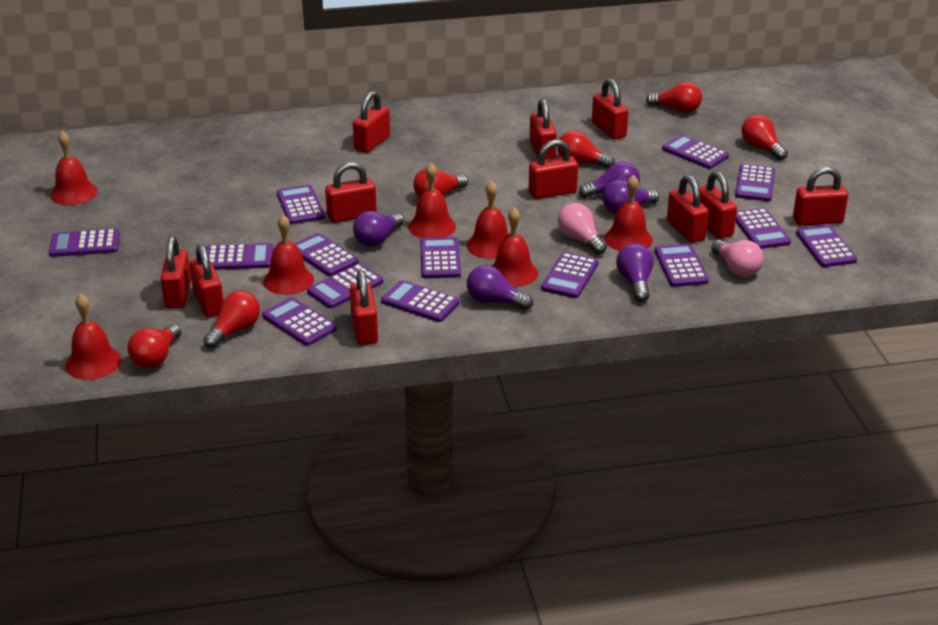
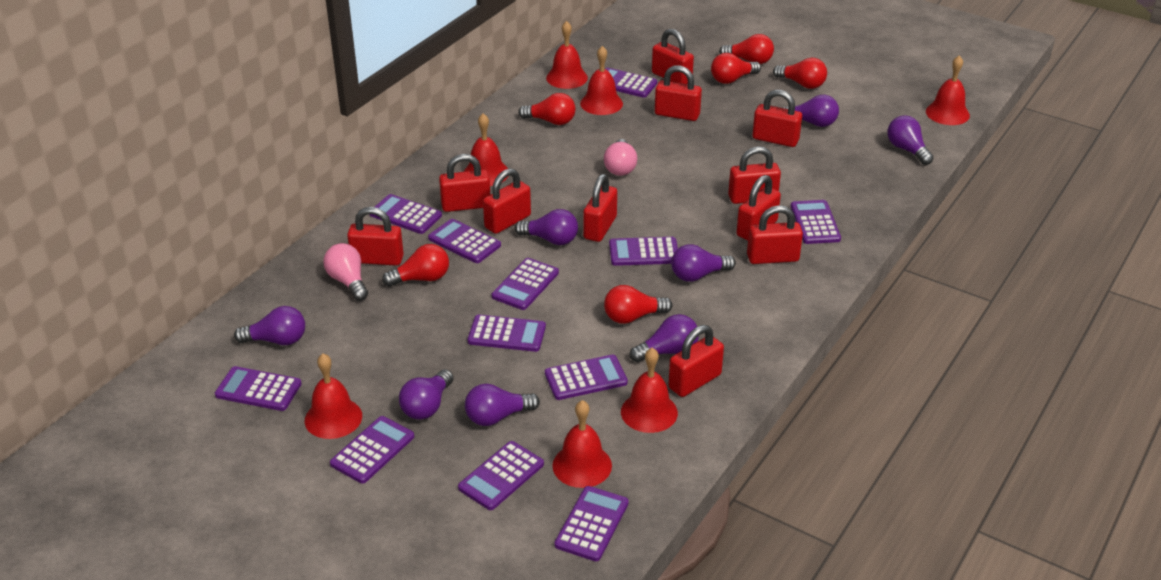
purple calculator: [49,229,120,257] [206,243,274,270] [262,297,337,346] [277,185,325,224] [294,233,359,276] [307,263,383,308] [381,280,460,322] [420,237,461,278] [541,252,599,298] [655,243,709,287] [662,135,729,169] [735,164,775,201] [735,208,791,249] [796,225,857,267] = 14 -> [215,366,302,411] [330,416,414,484] [370,194,442,234] [428,219,501,263] [458,441,544,510] [468,315,546,352] [492,258,559,310] [545,354,628,400] [555,486,629,561] [606,68,657,98] [609,237,678,266] [791,200,841,244] = 12
purple light bulb: [353,211,404,247] [467,265,533,310] [579,161,640,198] [602,180,659,214] [616,243,654,302] = 5 -> [234,306,305,345] [399,369,454,420] [465,384,540,426] [515,209,578,245] [630,314,699,362] [671,244,736,282] [782,95,839,127] [888,115,934,165] = 8

